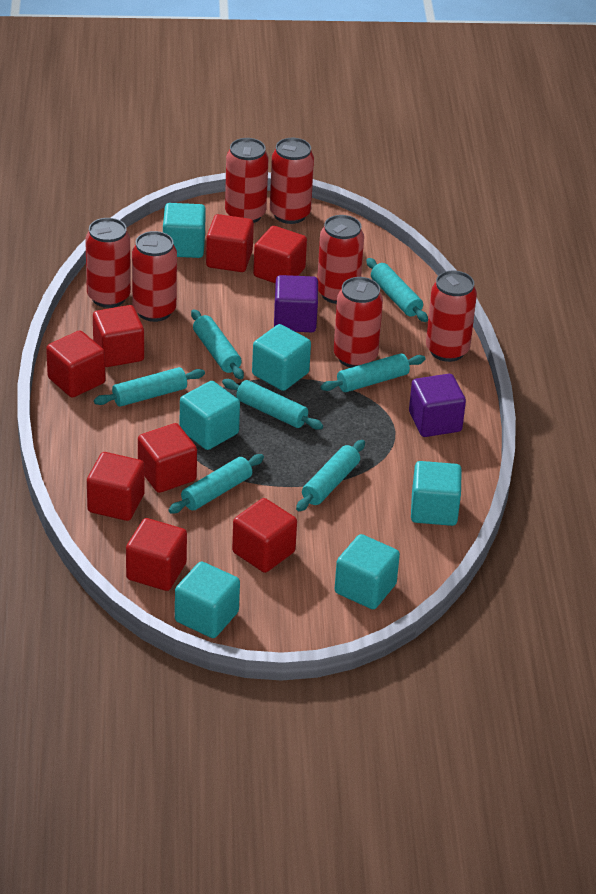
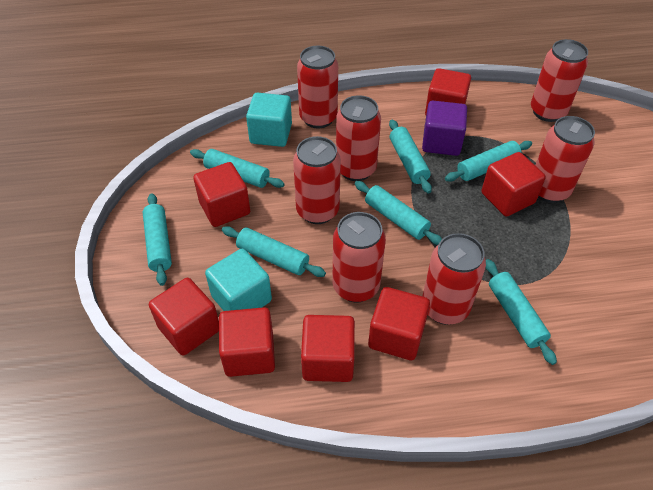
purple cube: [274,275,318,332] [409,374,466,437] = 2 -> [422,101,467,156] = 1
red cube: [46,330,105,398] [87,452,145,521] [93,305,144,367] [126,518,187,591] [138,423,197,493] [206,214,254,272] [232,498,297,573] [253,226,307,284] = 8 -> [149,278,219,355] [193,162,250,227] [219,307,275,377] [301,315,355,382] [368,287,430,360] [425,68,471,115] [481,152,546,217] = 7
turquoise cube: [163,203,206,258] [175,561,240,638] [180,381,240,450] [252,324,311,391] [335,534,400,609] [411,461,462,526] = 6 -> [205,249,272,311] [246,93,292,147] = 2

